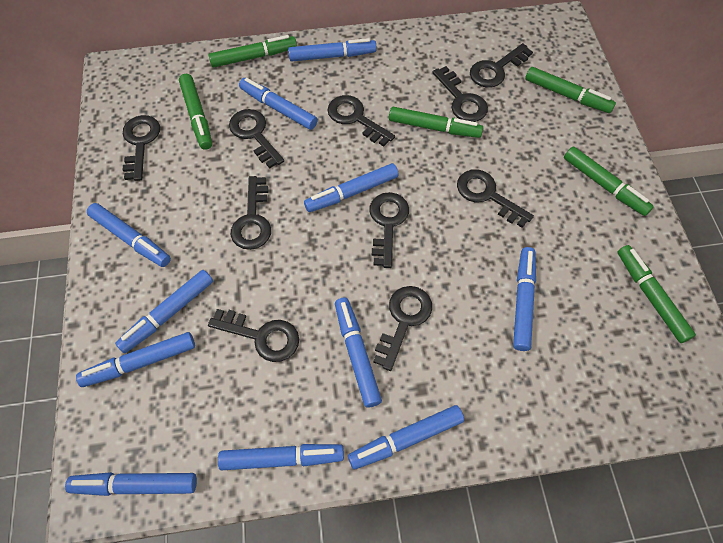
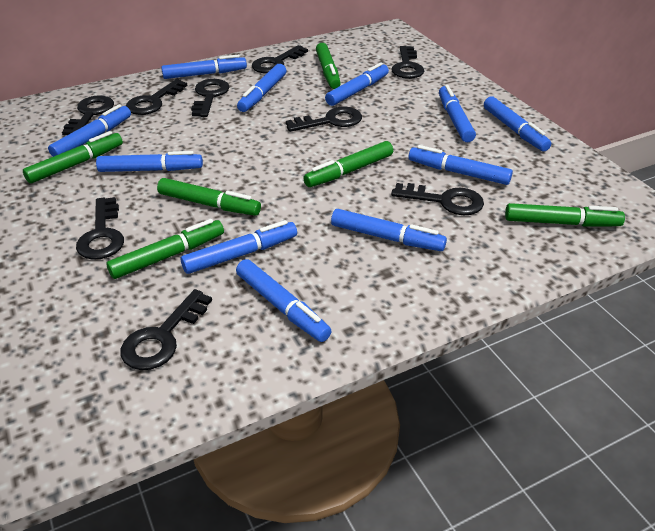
black key: [122,115,160,181] [208,309,299,362] [229,109,284,169] [231,176,271,250] [328,95,395,147] [369,192,409,268] [373,286,432,371] [432,66,488,122] [457,169,534,228] [470,43,533,88] = 10 -> [62,95,114,135] [76,197,124,260] [120,289,212,370] [126,79,187,115] [191,79,230,117] [252,45,308,74] [286,107,362,132] [391,46,424,79] [391,183,484,215] = 9

